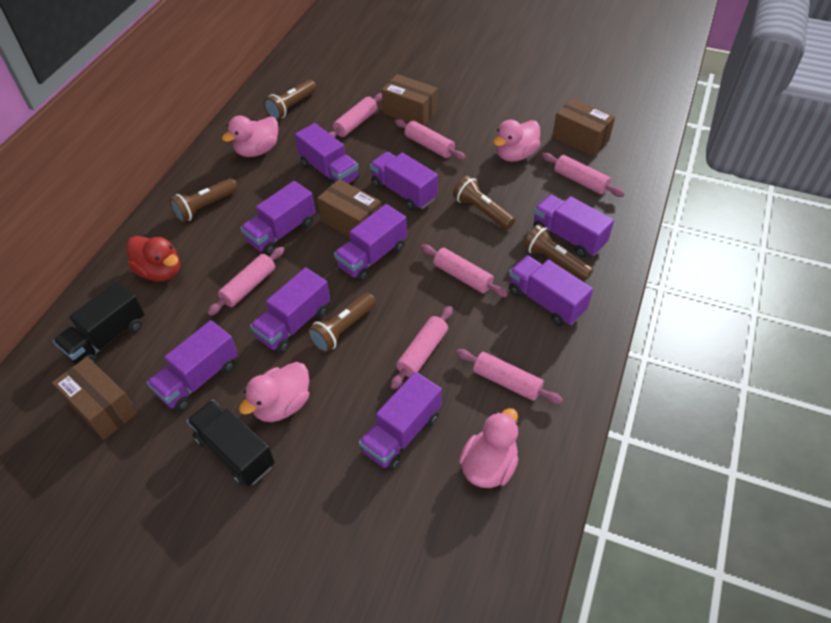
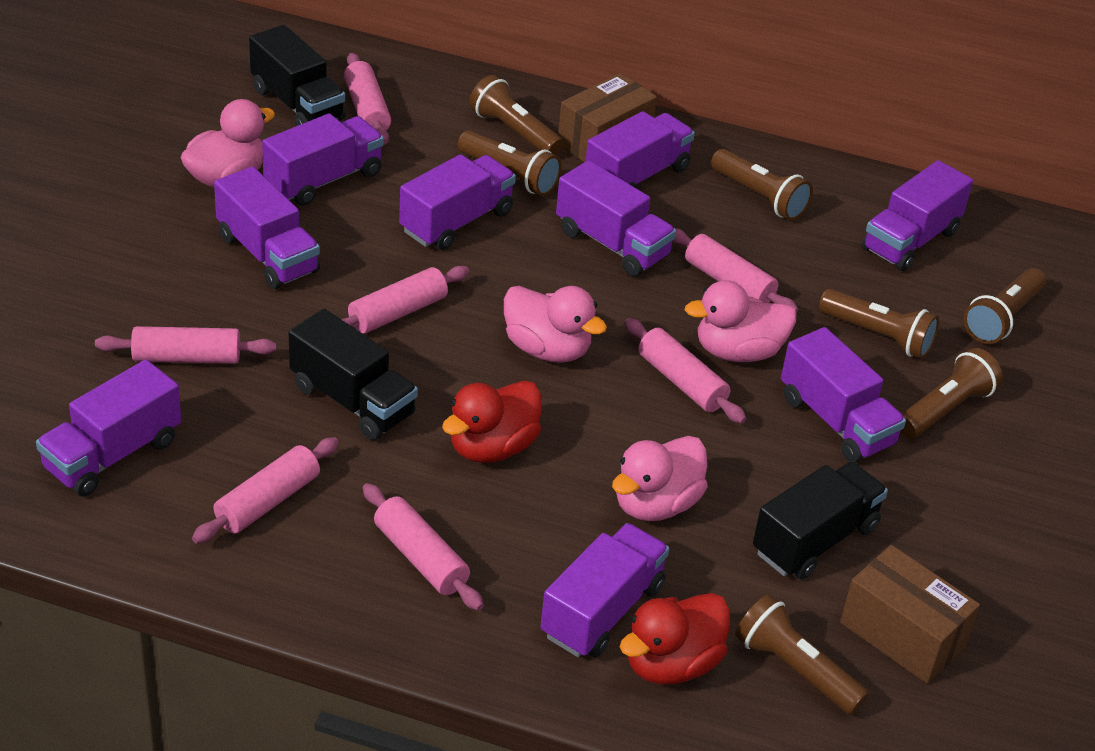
black truck: [53,282,145,365] [187,400,275,486] = 2 -> [249,25,345,126] [289,309,418,440] [753,462,888,580] = 3
brown box: [52,357,138,440] [317,179,381,237] [382,74,438,126] [552,98,615,156] = 4 -> [558,73,657,162] [840,545,980,684] = 2
brown flashlight: [169,178,238,223] [264,80,317,120] [307,293,376,353] [453,175,515,230] [523,224,593,281] = 5 -> [458,131,562,196] [469,75,563,155] [711,149,813,221] [735,594,869,715] [819,289,939,359] [900,348,1003,438] [964,268,1046,344] = 7
red duck: [127,236,180,281] = 1 -> [442,380,542,463] [620,593,730,684] = 2

